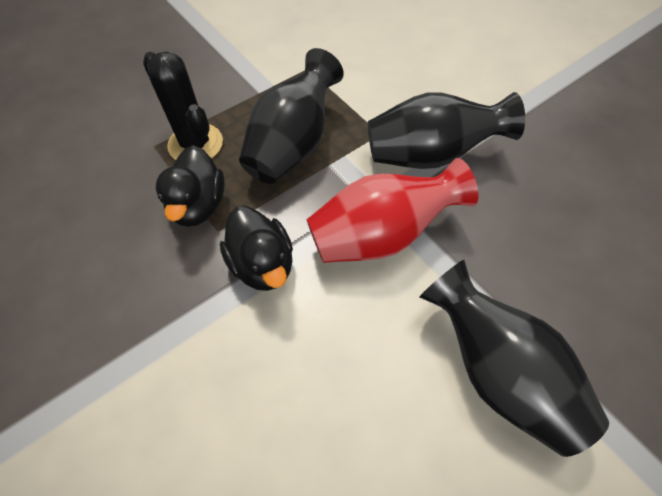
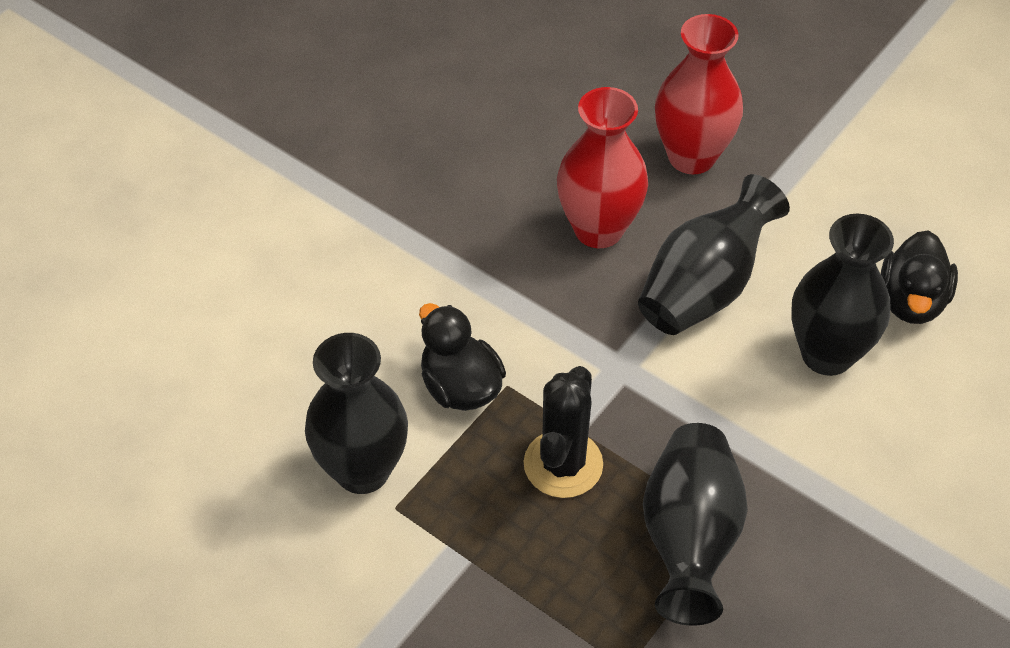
black vase: [239,48,344,184] [368,92,525,169] [420,260,609,457] = 3 -> [305,333,408,494] [638,174,790,335] [643,423,748,626] [791,214,894,376] = 4
red vase: [307,158,479,263] = 1 -> [557,87,648,248] [655,14,743,174] = 2

